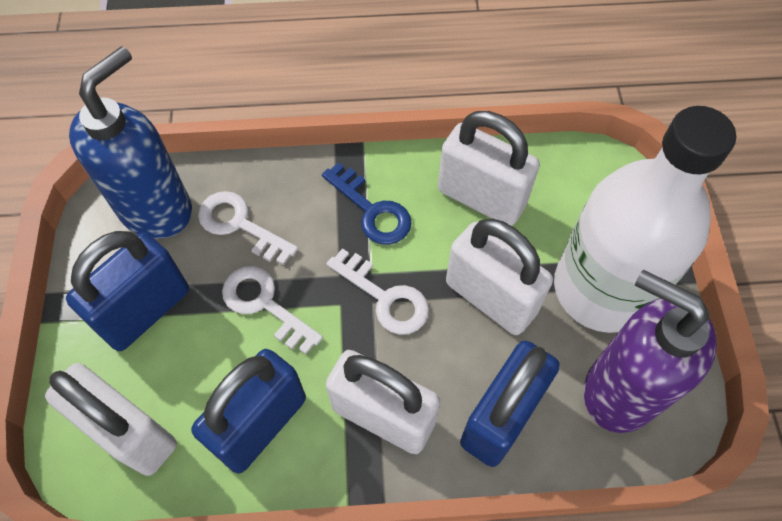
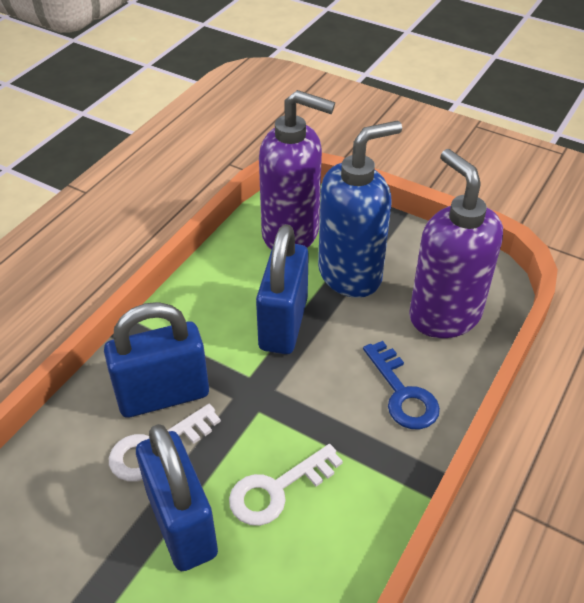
purple soap dispenser: [584,270,717,433] = 1 -> [259,90,335,250] [409,149,503,338] = 2
white bottle: [554,106,736,333] = 1 -> none = 0
white key: [198,191,298,265] [222,266,323,355] [326,248,429,335] = 3 -> [109,404,221,482] [229,444,343,526] = 2
white padlock: [45,363,177,476] [326,350,440,454] [438,111,540,226] [446,218,553,335] = 4 -> none = 0

